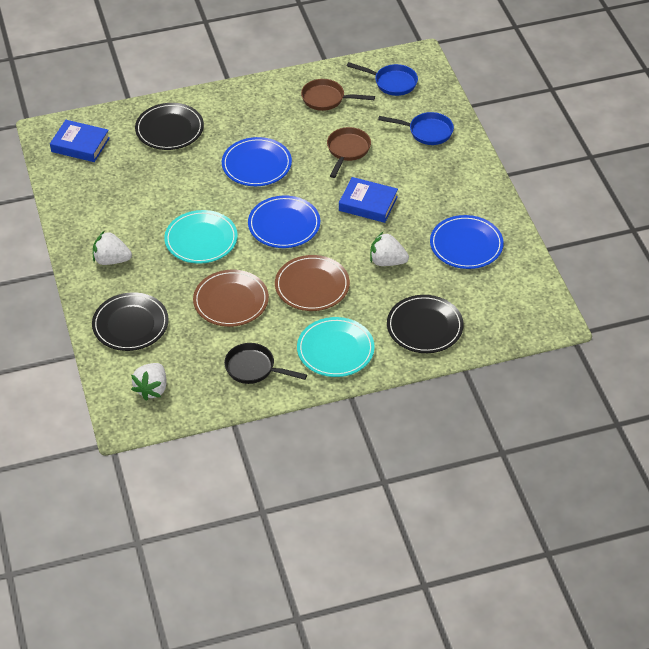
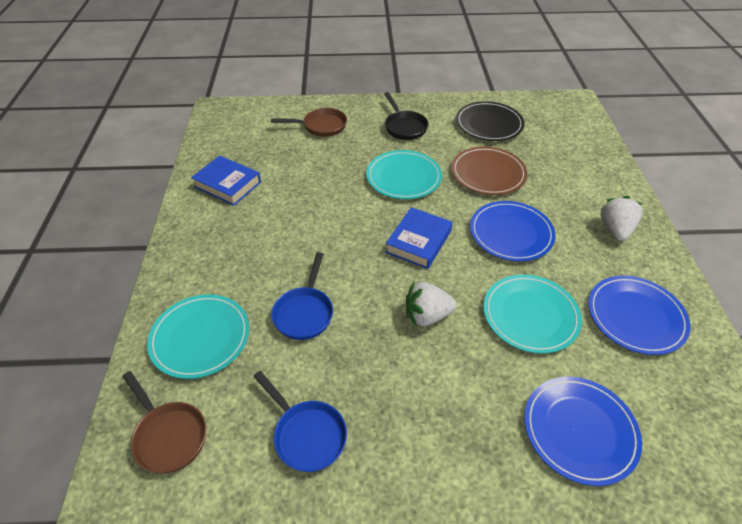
black plate: [92,292,169,351] [135,103,204,150] [387,295,464,353] = 3 -> [456,101,524,141] = 1
brown plate: [193,270,269,327] [275,255,350,311] = 2 -> [451,147,528,195] = 1
turquoise plate: [164,210,238,264] [297,317,375,377] = 2 -> [147,294,249,379] [366,150,442,199] [483,274,582,354] = 3
white strawberry: [93,231,132,265] [131,363,167,401] [370,232,409,266] = 3 -> [406,282,456,326] [601,196,643,241] = 2

